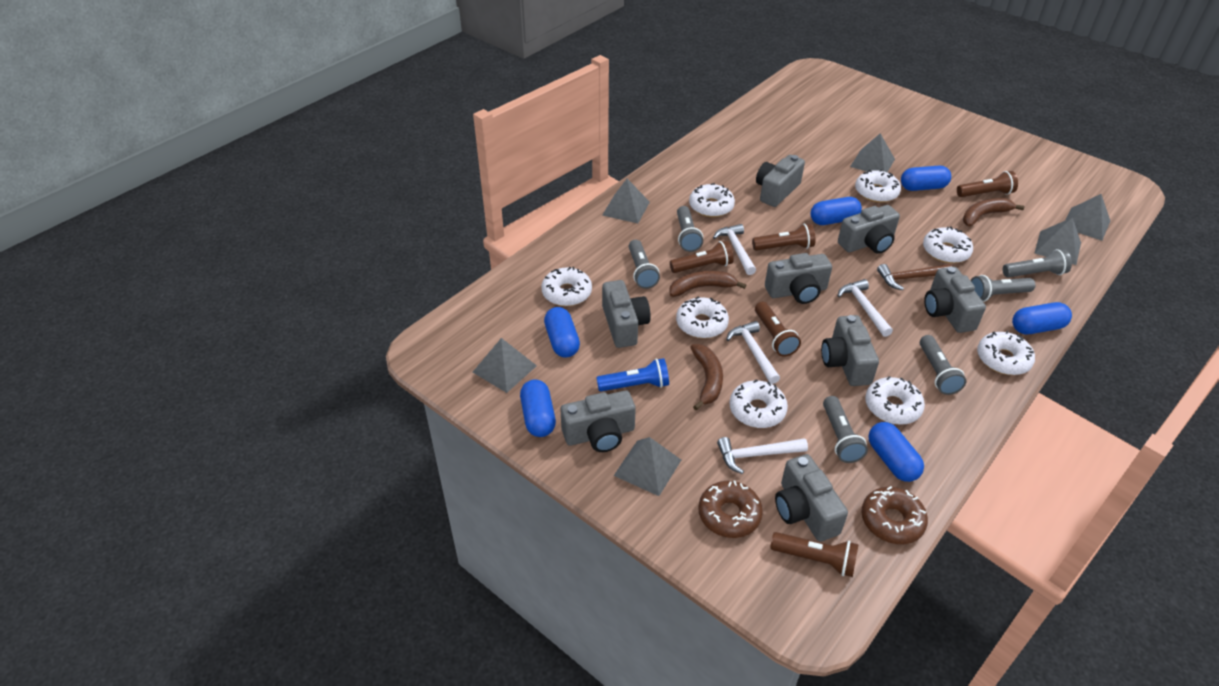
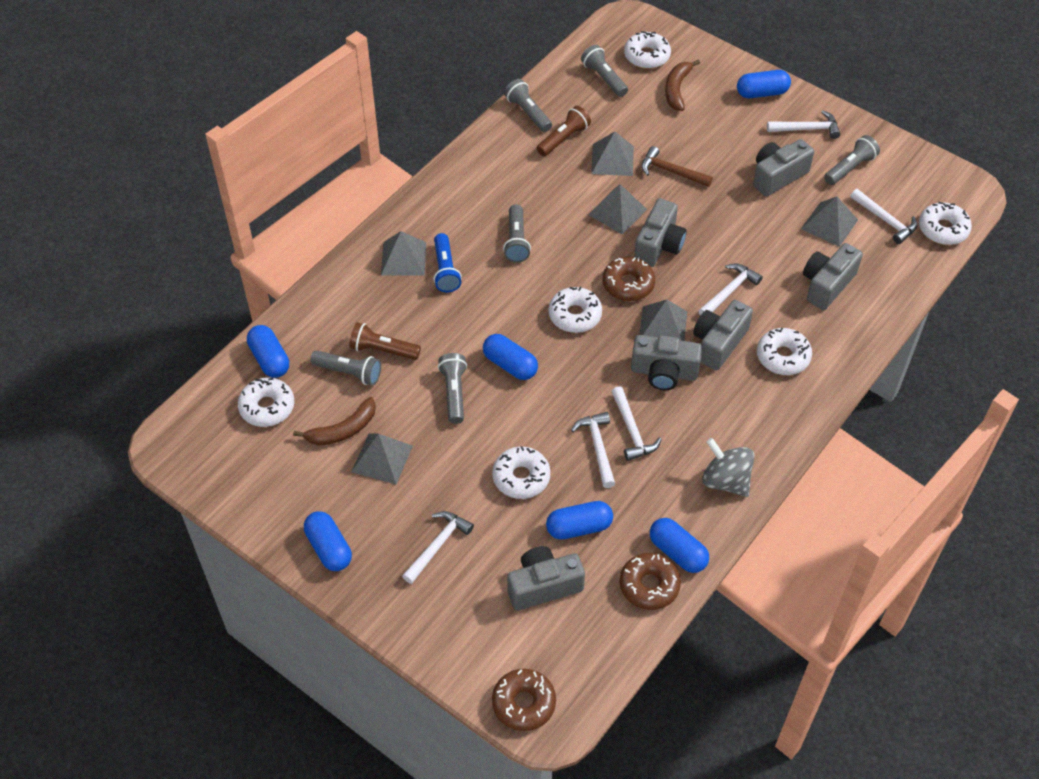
brown banana: [669,271,746,297] [690,344,723,410] [963,198,1025,227] = 3 -> [293,397,376,445] [665,59,700,111] = 2
brown donut: [698,481,763,538] [862,486,928,544] = 2 -> [492,669,556,731] [602,257,655,301] [620,553,681,610] = 3
brown flashlight: [670,240,734,273] [752,223,816,251] [755,302,801,357] [770,532,859,577] [957,171,1018,197] = 5 -> [349,322,421,360] [537,106,591,156] = 2
grey camera: [561,390,636,452] [602,280,651,348] [756,155,805,207] [765,253,832,304] [775,454,848,542] [821,315,879,386] [838,205,900,254] [924,267,986,333] = 8 -> [507,546,585,611] [631,335,702,390] [634,198,687,267] [693,300,753,371] [753,139,814,197] [803,243,863,310] = 6
grey spinning top: none = 0 -> [702,438,755,497] = 1
white donut: [541,267,592,306] [676,296,729,338] [689,183,735,217] [729,379,788,428] [855,169,901,203] [865,376,925,425] [923,227,973,263] [977,330,1035,375] = 8 -> [238,377,295,427] [492,446,550,499] [549,287,602,333] [624,31,671,69] [757,328,812,375] [919,202,972,245] = 6
white hammer: [713,224,756,275] [717,437,808,474] [726,321,780,384] [838,279,893,337] = 4 -> [402,511,474,584] [571,412,615,488] [611,386,662,461] [698,264,763,316] [767,111,840,139] [850,189,917,244] = 6

